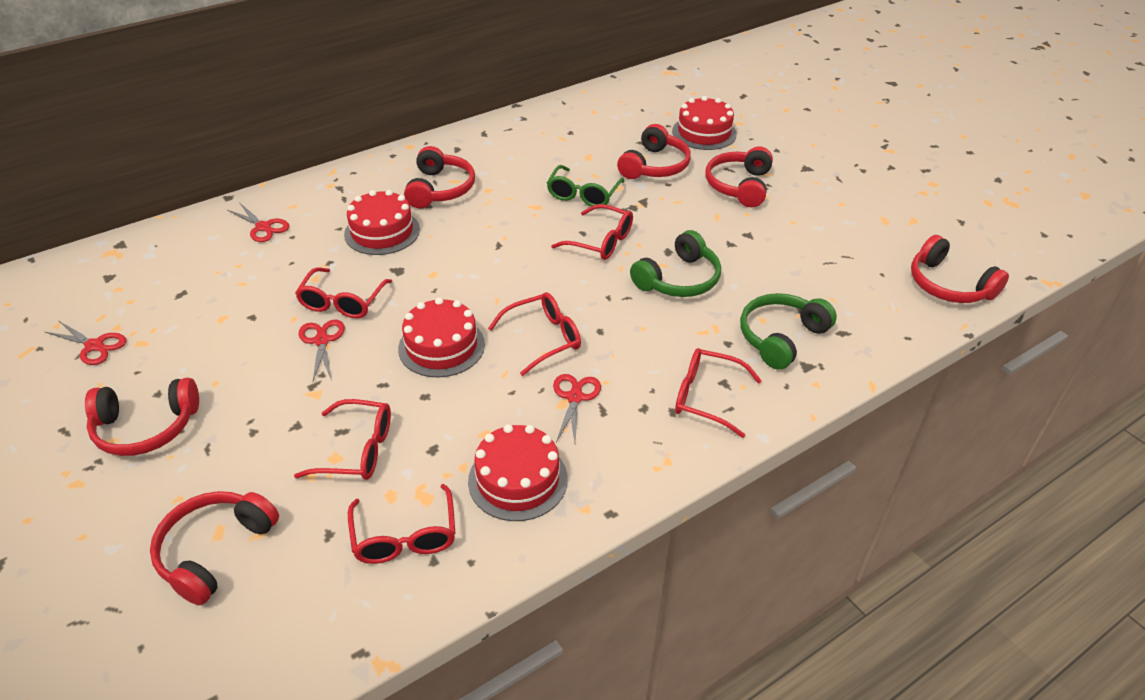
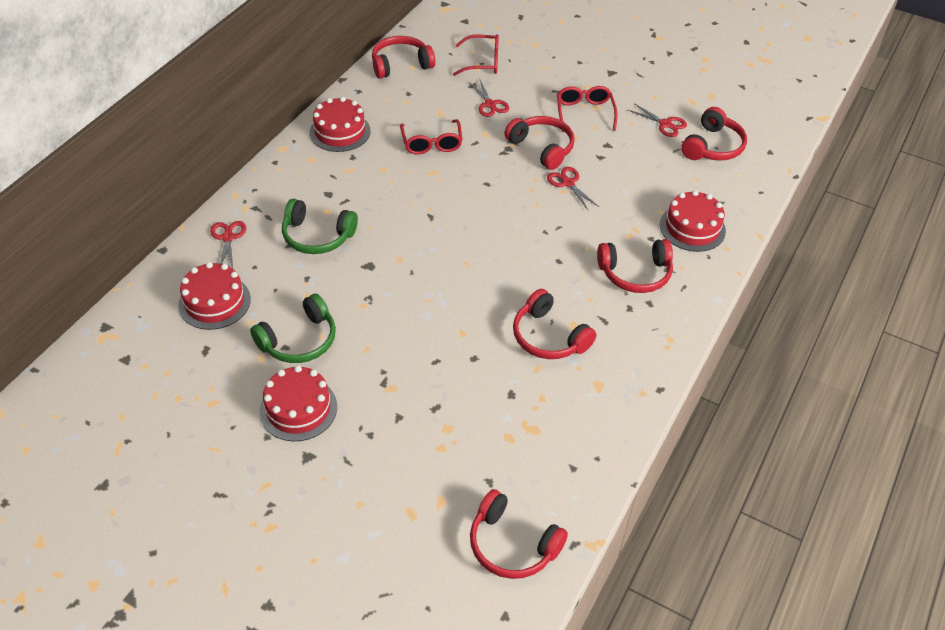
green glasses: [547,165,625,207] = 1 -> none = 0
red glasses: [294,399,391,480] [295,267,393,318] [348,484,456,564] [488,292,581,376] [551,204,633,260] [675,348,762,438] = 6 -> [400,119,463,154] [453,34,499,76] [557,86,618,132] = 3

